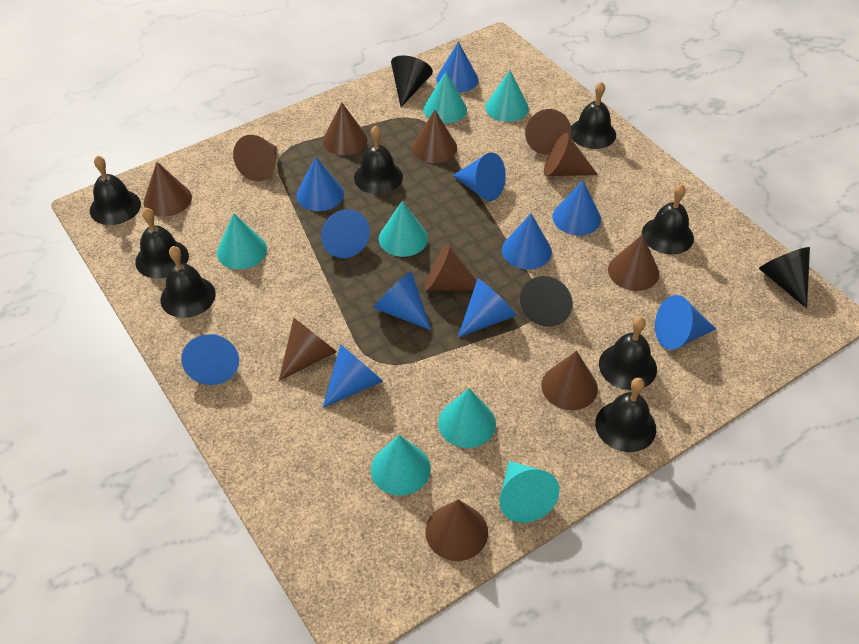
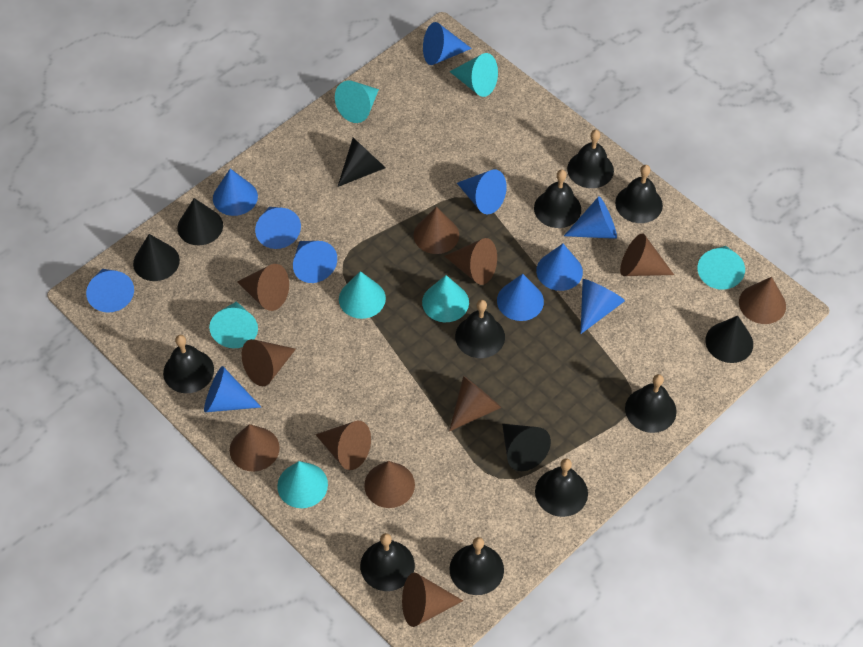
black bell: [90,155,141,225] [135,208,189,279] [160,246,216,318] [354,125,403,194] [570,81,616,149] [595,378,656,452] [599,317,657,390] [642,184,694,254] = 8 -> [163,335,214,393] [360,533,415,591] [450,537,504,595] [455,300,505,358] [534,169,581,228] [535,458,588,517] [567,130,614,188] [615,165,663,223] [625,374,677,433] = 9
black cone: [391,56,433,107] [520,276,573,327] [759,247,810,308] = 3 -> [133,234,180,281] [177,198,223,245] [337,138,385,187] [502,424,551,471] [705,316,753,363] = 5

